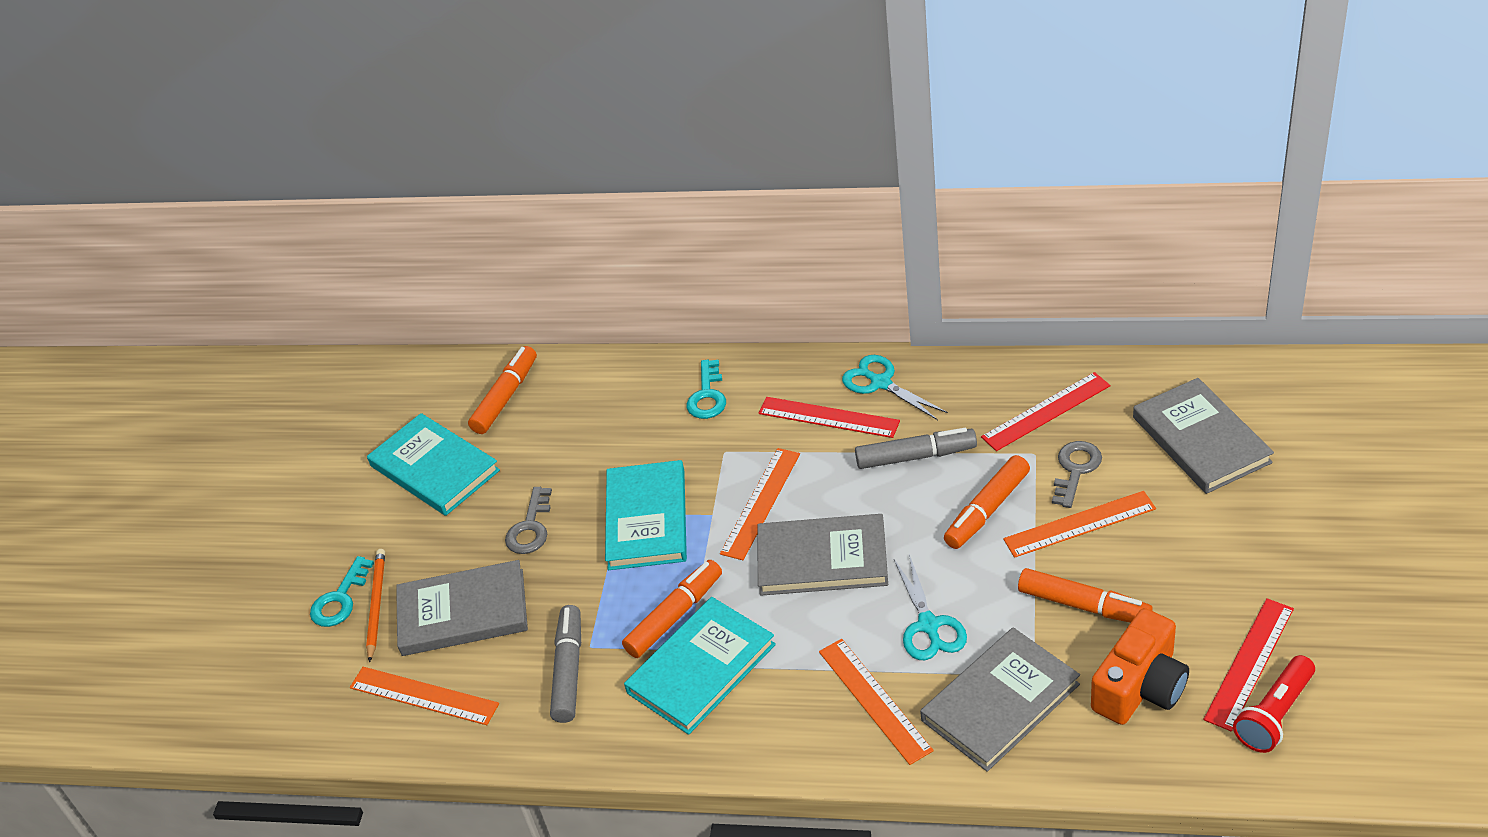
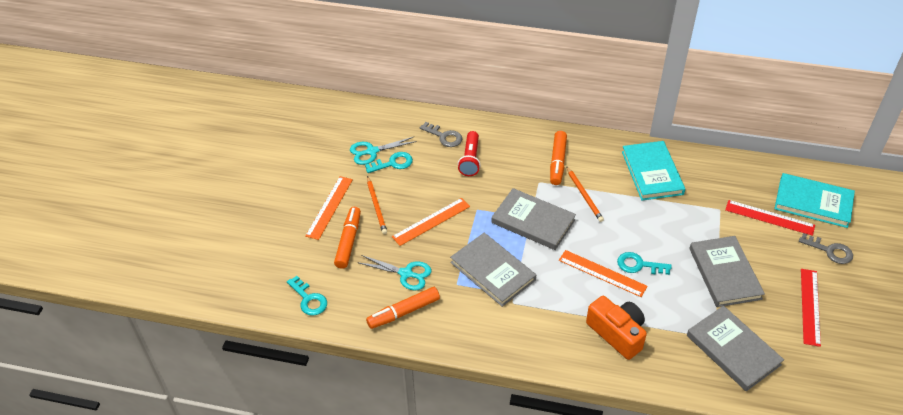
grey marker: [550,605,581,723] [855,428,977,469] = 2 -> none = 0
orange marker: [468,346,537,434] [622,560,722,658] [944,455,1030,549] [1018,568,1153,623] = 4 -> [334,207,361,269] [366,287,440,329] [550,131,567,185] = 3
orange pencil: [366,549,385,663] = 1 -> [367,176,387,234] [566,166,604,222] = 2
orange ruler: [350,667,499,725] [720,448,800,560] [819,639,934,765] [1003,491,1156,558] = 4 -> [305,176,353,240] [392,198,470,246] [559,250,648,297] = 3
red ruler: [758,397,900,438] [981,372,1110,451] [1203,598,1294,731] = 3 -> [725,200,815,236] [801,269,821,347] = 2
turquoise book: [367,413,500,516] [605,460,687,570] [624,597,776,735] = 3 -> [622,141,685,200] [774,173,855,228] = 2
turquoise key: [310,556,374,627] [686,360,726,419] = 2 -> [287,276,327,316] [365,152,413,173] [617,252,672,275] = 3

